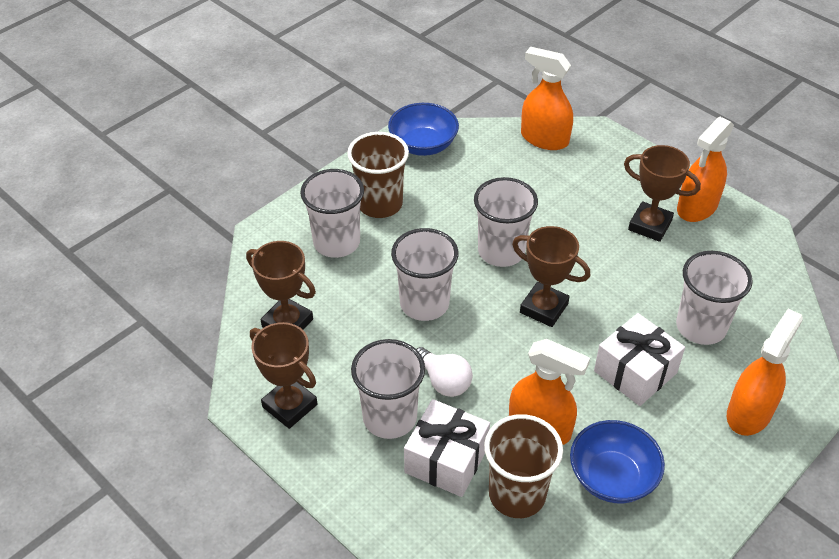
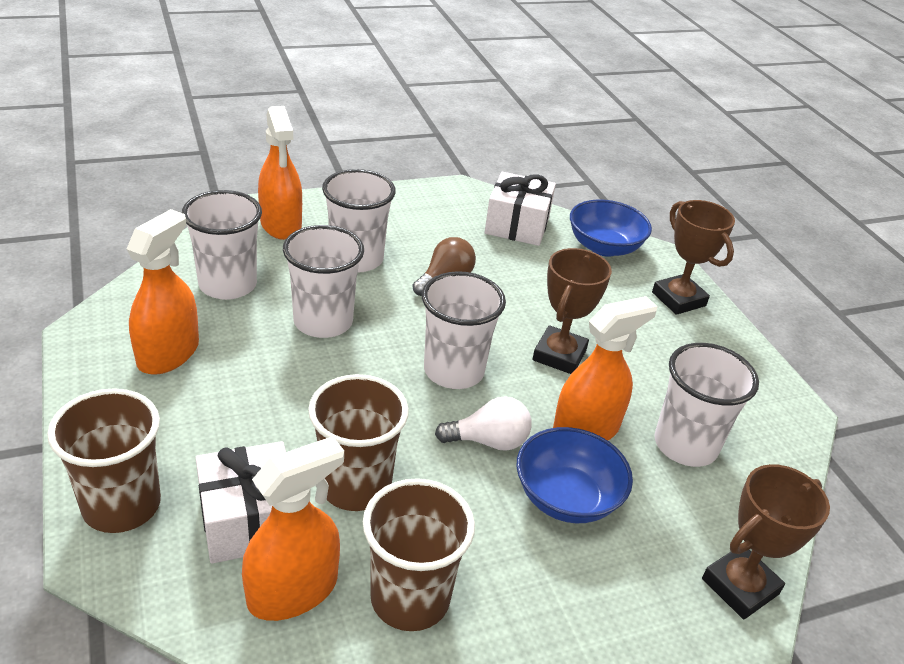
brown cup: [347,132,409,218] [484,414,563,518] = 2 -> [47,388,161,533] [308,374,409,511] [363,478,475,631] = 3
brown light bulb: none = 0 -> [413,237,476,296] = 1
brown trophy: [246,241,316,330] [250,322,317,429] [512,226,590,327] [624,145,701,242] = 4 -> [533,248,612,374] [652,200,735,315] [702,464,830,619] = 3

